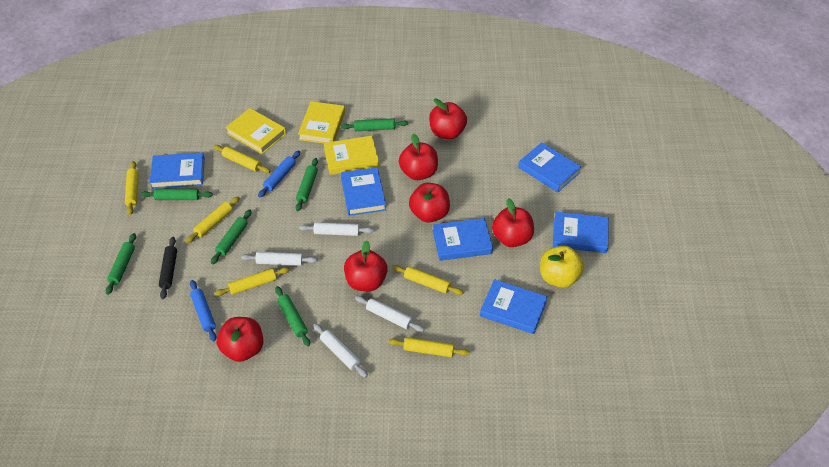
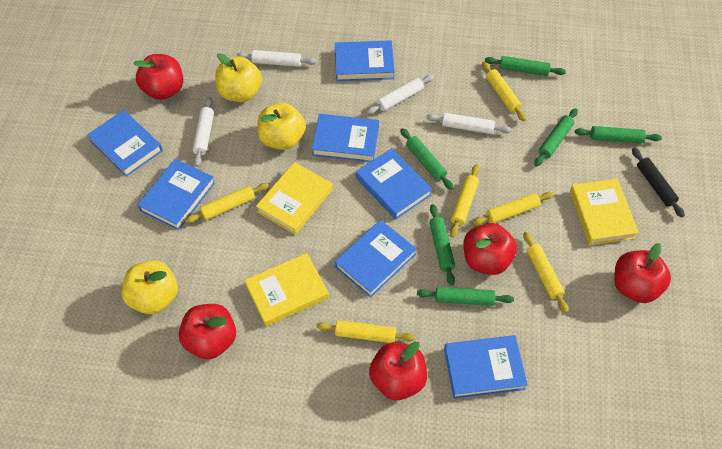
blue book: [149,153,205,189] [341,167,386,216] [433,218,493,261] [480,279,548,334] [518,142,581,192] [553,212,609,253] = 6 -> [87,110,163,177] [137,159,215,230] [312,114,379,162] [335,40,395,81] [335,220,417,298] [356,148,432,220] [444,335,528,399] = 7
blue rolling pin: [190,280,217,341] [258,150,300,197] = 2 -> none = 0
red apple: [217,317,263,362] [344,240,388,291] [399,134,438,180] [409,183,450,222] [429,99,467,139] [492,198,534,247] = 6 -> [134,54,183,100] [179,304,236,359] [369,342,427,400] [463,223,517,275] [614,243,671,303] = 5
yellow apple: [540,246,584,288] = 1 -> [121,261,178,314] [215,53,262,102] [257,103,306,150] = 3

